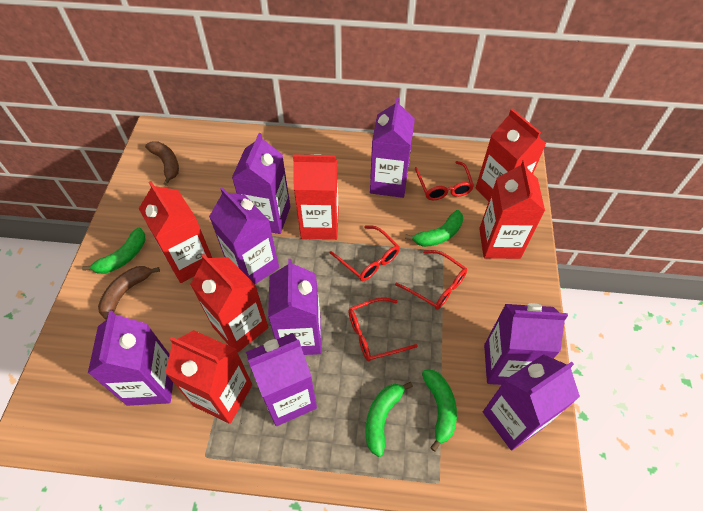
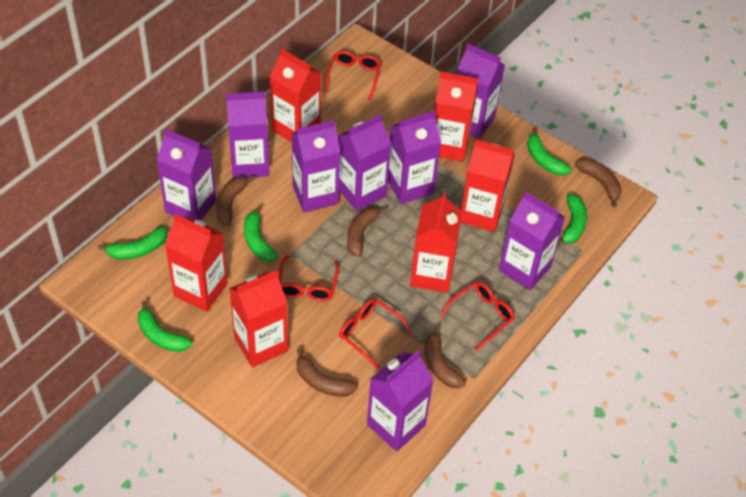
brown banana: [98,266,160,319] [145,141,179,186] = 2 -> [216,175,256,225] [296,348,358,397] [347,207,388,257] [424,325,466,388] [575,159,622,207] = 5
green banana: [82,228,146,274] [366,382,413,457] [405,210,463,247] [422,370,457,452] = 4 -> [98,226,167,260] [138,300,192,352] [244,206,278,261] [527,128,571,175] [557,194,587,246] = 5

